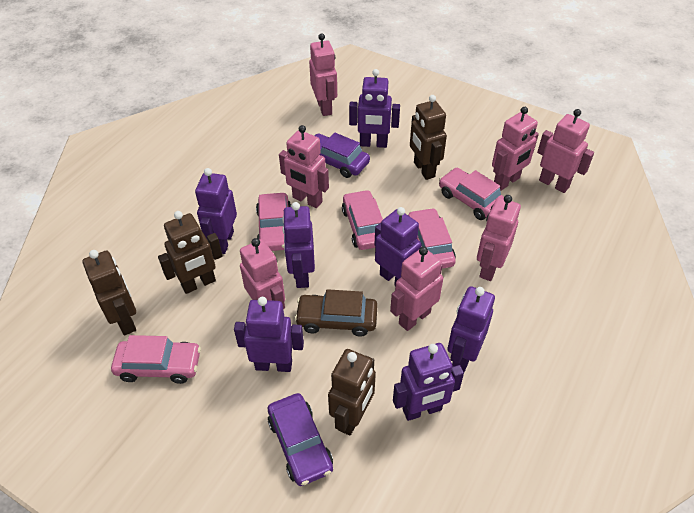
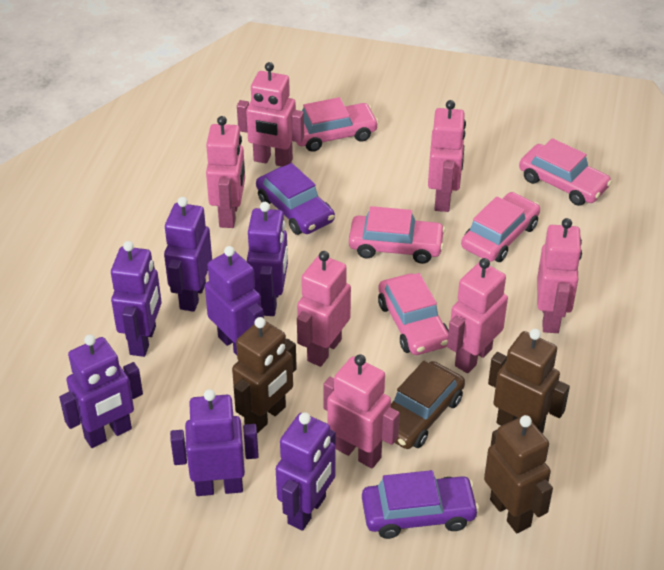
brown robot: [83,250,136,336] [158,211,223,294] [328,349,376,436] [410,95,447,180] = 4 -> [232,317,297,433] [484,415,553,533] [488,329,570,434] = 3

